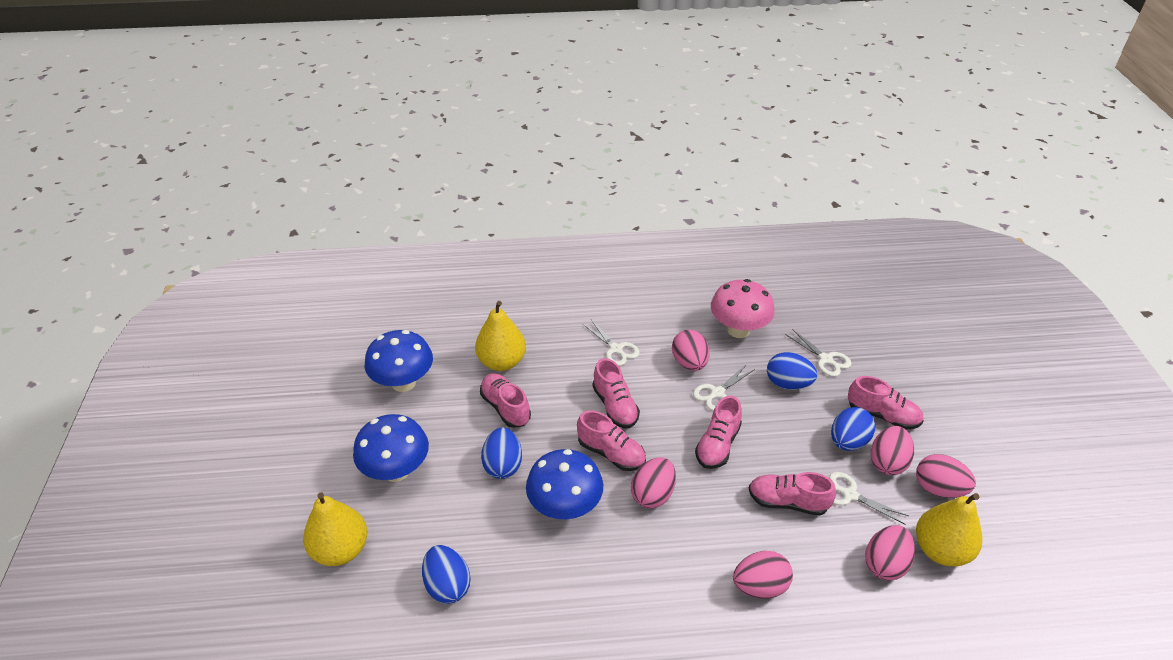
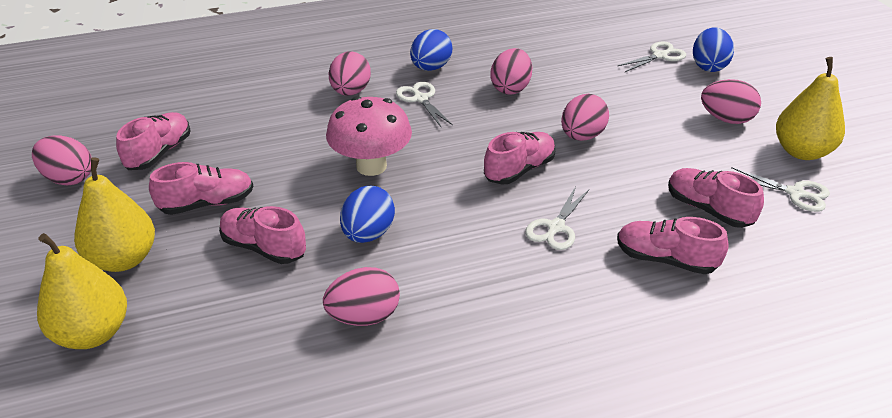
blue egg: [422,545,471,604] [481,428,522,479] [767,352,817,390] [831,407,875,451] = 4 -> [340,186,395,243] [410,29,452,71] [693,27,734,72] = 3
blue mushroom: [353,414,429,482] [365,330,433,392] [526,449,603,519] = 3 -> none = 0

